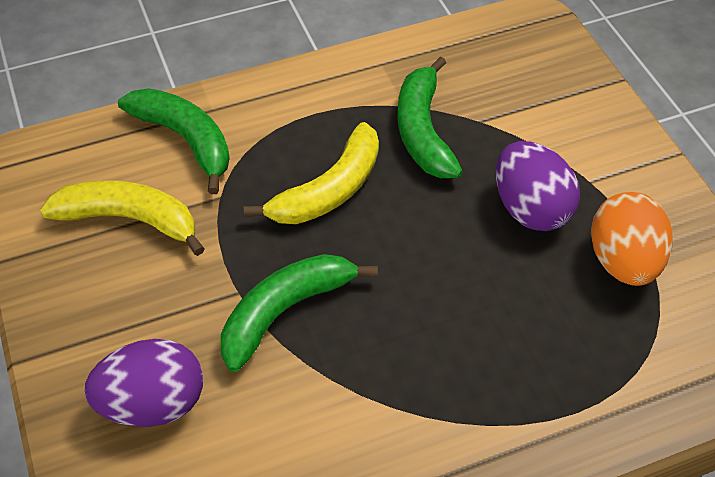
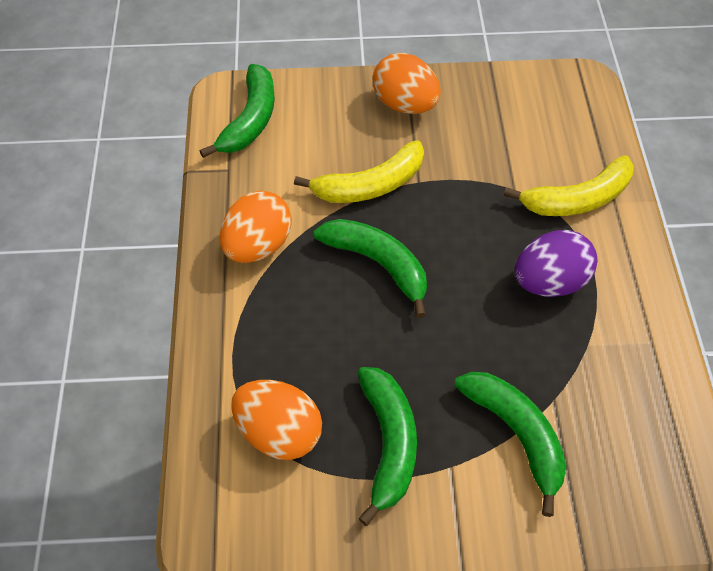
green banana: [118,88,230,194] [221,254,378,372] [397,57,463,178] = 3 -> [200,64,275,158] [314,219,427,318] [357,367,417,526] [454,372,566,517] = 4
orange egg: [591,192,672,286] = 1 -> [220,191,292,263] [231,380,322,460] [373,53,441,114] = 3
purple egg: [84,339,203,427] [496,141,580,231] = 2 -> [515,230,597,297] = 1

